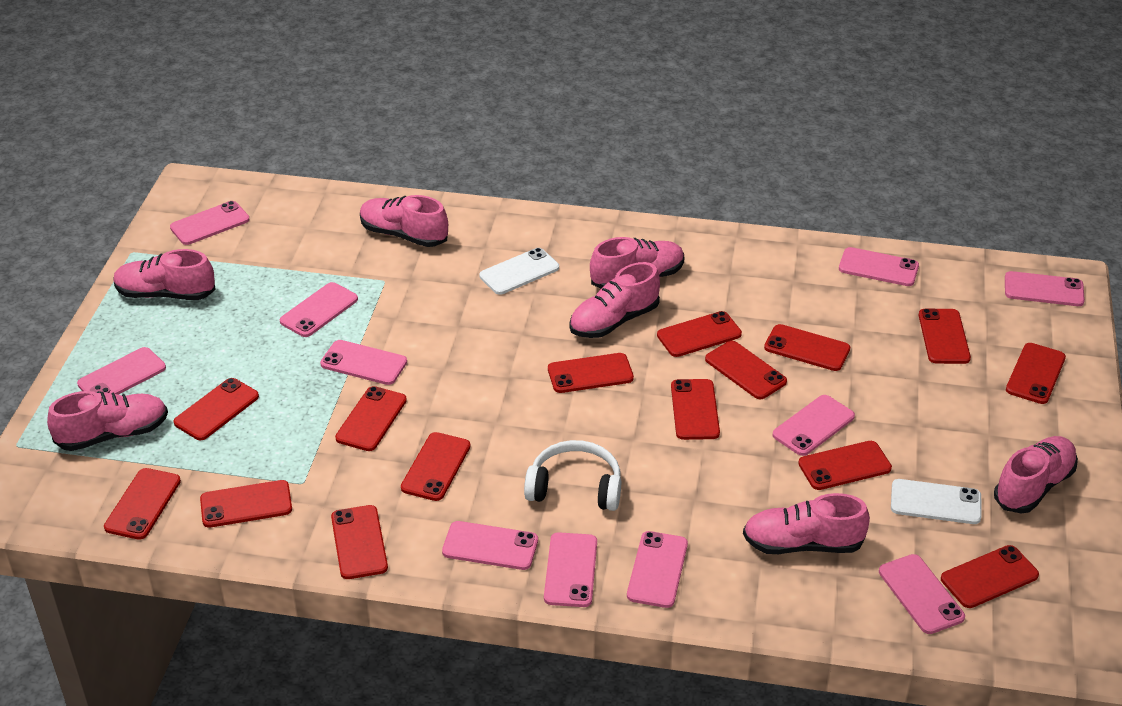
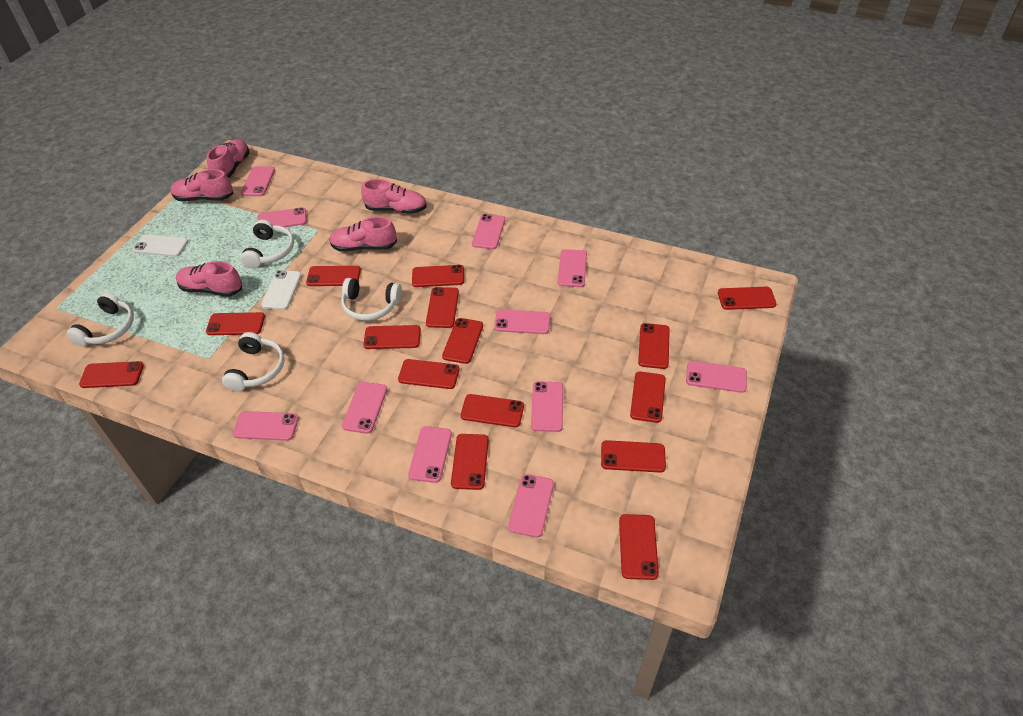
pink shoe: [47,391,168,451] [114,249,216,300] [360,195,448,247] [569,262,660,338] [590,237,684,289] [743,493,870,554] [994,436,1078,514] = 7 -> [170,169,234,201] [176,261,242,297] [207,139,249,178] [329,216,397,252] [361,179,427,214] = 5
white headphones: [524,440,621,511] = 1 -> [66,292,134,346] [222,332,285,391] [241,220,294,268] [341,278,402,321] = 4

